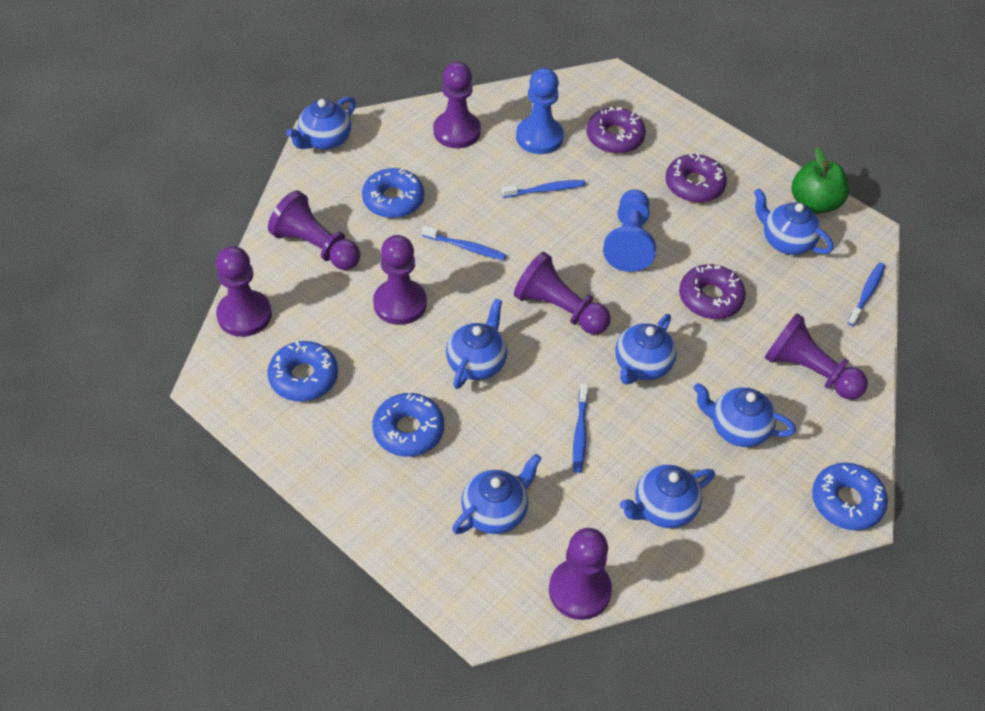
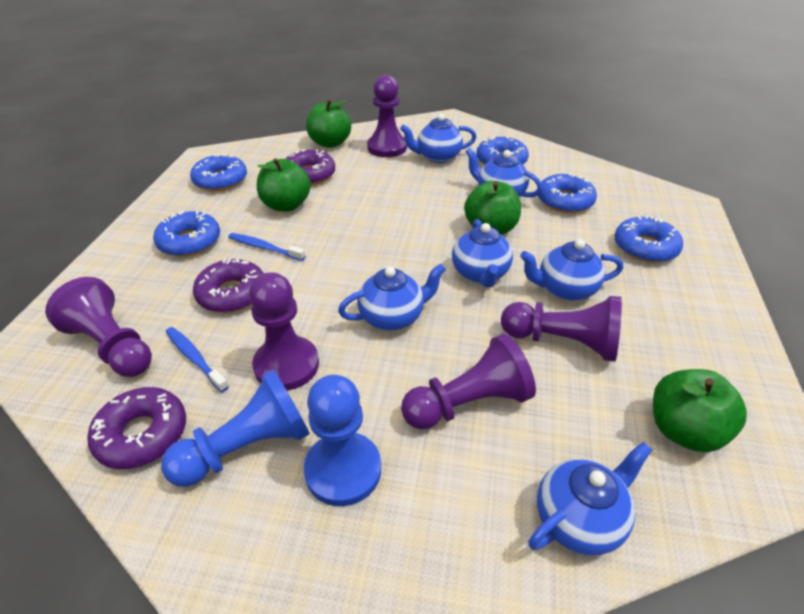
blue donut: [267,341,338,402] [362,168,424,218] [372,393,444,457] [812,463,888,531] = 4 -> [153,211,220,257] [190,154,247,191] [476,136,529,165] [538,173,597,213] [614,215,683,263] = 5
blue teapot: [286,97,356,150] [446,298,507,389] [452,454,542,534] [615,314,677,385] [620,464,715,528] [694,383,796,447] [754,188,833,255] = 7 -> [338,263,446,330] [400,114,476,163] [452,219,513,287] [465,148,542,197] [520,239,623,301] [528,442,652,555] = 6
blue toothbrush: [422,225,506,260] [502,180,586,198] [573,384,588,473] [848,263,885,326] = 4 -> [166,327,229,392] [228,233,305,261] = 2
green apple: [792,147,849,214] = 1 -> [257,158,311,212] [306,99,351,148] [464,181,521,235] [653,369,747,452] = 4
purple pawn: [216,246,272,337] [268,190,360,270] [373,235,427,325] [433,62,481,148] [514,252,611,334] [549,528,612,620] [764,313,868,400] = 7 -> [45,277,152,377] [249,272,319,391] [367,75,407,157] [401,334,536,430] [501,296,622,362] = 5

